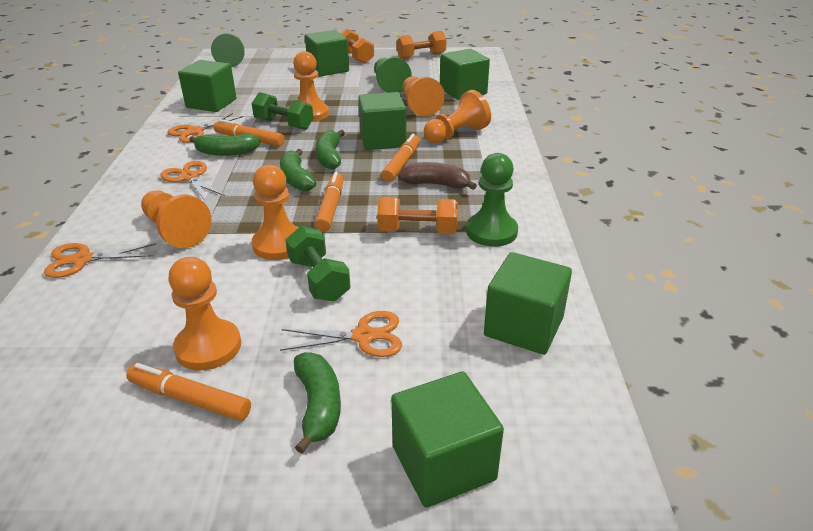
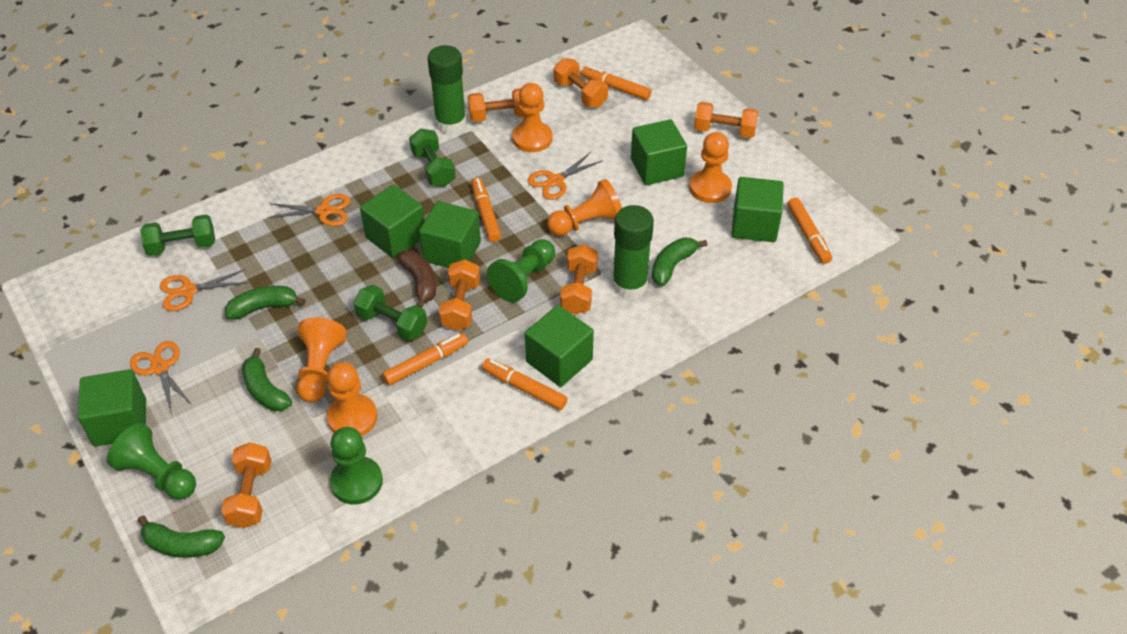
green dumbbell: [252,92,313,130] [285,226,351,302] = 2 -> [140,214,215,256] [353,285,427,341] [409,128,456,187] = 3
green glue stick: none = 0 -> [427,45,466,134] [612,205,654,299] = 2
orange dumbbell: [340,28,374,63] [377,197,458,234] [397,31,446,59] = 3 -> [221,442,271,528] [439,259,480,331] [468,88,524,122] [554,58,608,108] [560,244,598,314] [694,102,758,138] = 6
orange marker: [126,363,251,421] [214,119,284,146] [315,172,344,232] [381,134,420,182] = 4 -> [382,333,468,386] [471,178,501,242] [482,358,568,410] [581,65,652,100] [787,197,832,264] = 5
orange pawn: [141,190,211,248] [168,257,241,371] [252,164,299,260] [293,51,329,122] [403,76,445,117] [424,90,491,144] = 6 -> [297,317,347,403] [327,362,377,436] [512,83,552,152] [547,179,622,236] [689,132,732,203] = 5

